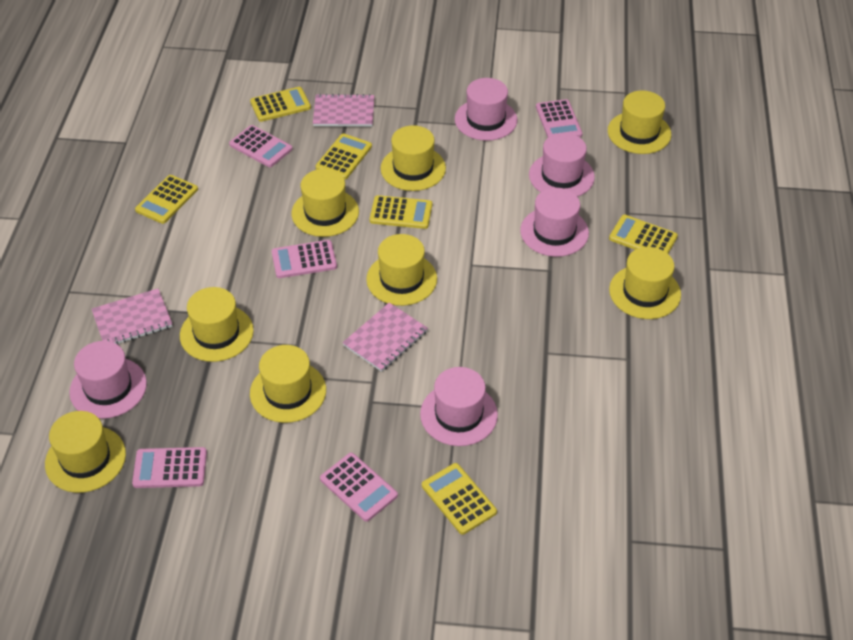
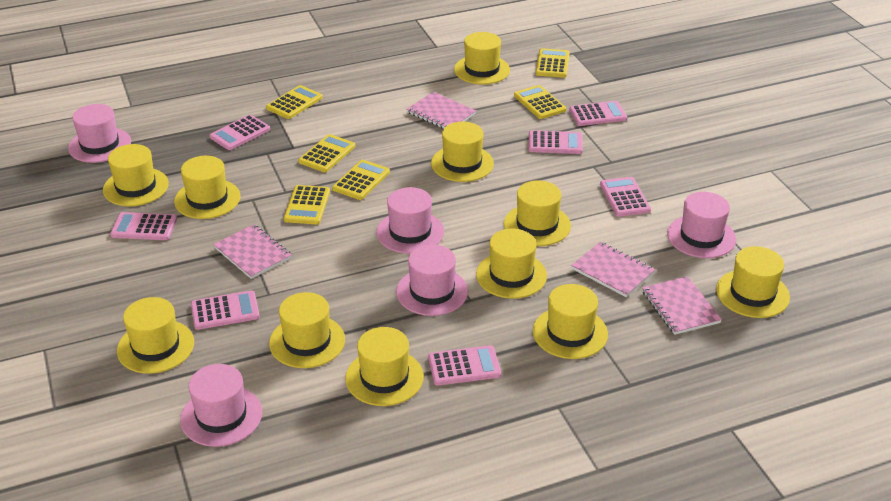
pink calculator: [132,447,207,488] [229,125,292,167] [272,240,337,278] [320,453,398,522] [536,99,582,138] = 5 -> [110,212,177,240] [191,290,260,330] [210,115,270,150] [428,345,501,386] [528,130,583,154] [569,101,627,126] [600,177,651,217] = 7
pink notebook: [92,289,172,345] [313,94,374,127] [342,303,428,372] = 3 -> [213,224,292,279] [406,92,476,129] [571,242,655,297] [642,276,722,335] = 4
yellow hat: [45,411,126,493] [180,287,254,362] [250,345,326,423] [292,169,359,237] [366,234,437,306] [381,125,446,191] [608,90,671,154] [609,247,681,319] = 8 -> [103,144,169,206] [117,297,194,374] [174,156,240,219] [269,292,345,368] [345,327,424,406] [431,122,494,182] [454,32,510,85] [476,229,547,299] [504,180,571,246] [533,284,608,359] [716,246,790,318] = 11

